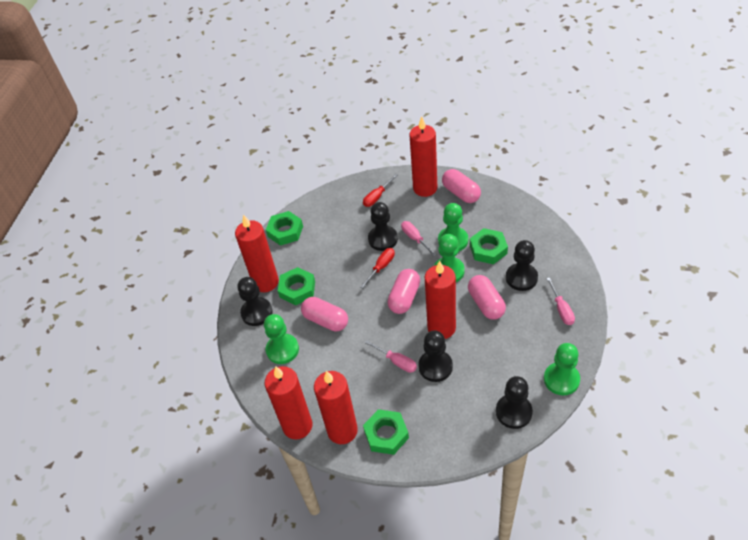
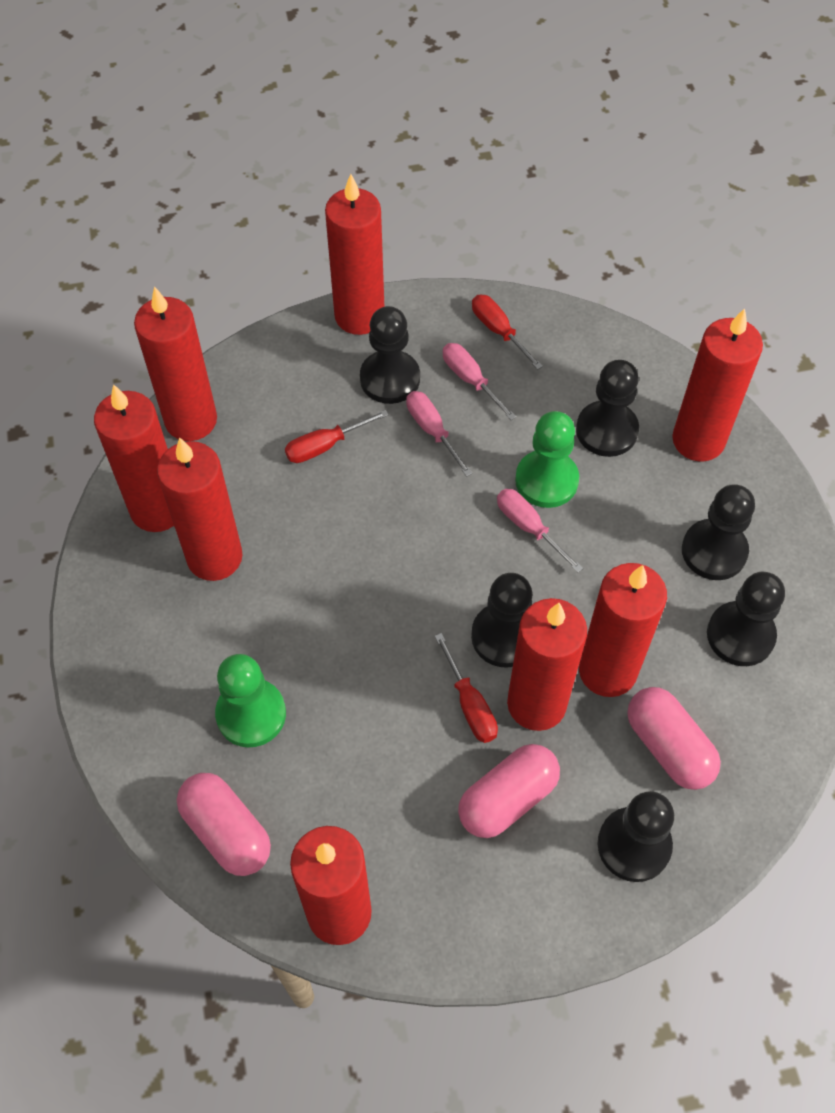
black pawn: [237,277,273,326] [368,202,398,251] [418,330,453,382] [496,376,533,429] [506,240,538,291] = 5 -> [360,306,420,404] [471,573,532,668] [576,360,639,457] [598,791,674,882] [682,484,755,580] [707,572,785,666] = 6
green nut: [266,211,303,246] [278,267,315,306] [363,409,409,455] [470,228,508,264] = 4 -> none = 0
green pawn: [264,314,299,364] [434,234,465,282] [438,203,468,251] [544,343,580,395] = 4 -> [215,654,286,747] [515,411,579,508] = 2
pink capsule: [301,297,348,332] [388,269,420,314] [442,169,481,203] [468,275,506,320] = 4 -> [177,773,271,876] [458,744,560,838] [627,687,721,790] = 3
red candle: [235,215,279,292] [265,366,312,439] [314,371,358,444] [409,117,437,197] [425,260,456,339] = 5 -> [94,384,174,532] [134,286,217,441] [157,437,243,581] [290,826,372,945] [325,174,384,335] [507,598,587,731] [579,563,667,697] [672,308,763,461] = 8
red screwdriver: [360,248,395,288] [363,174,398,207] = 2 -> [285,410,389,463] [435,633,498,743] [472,295,543,370] = 3

